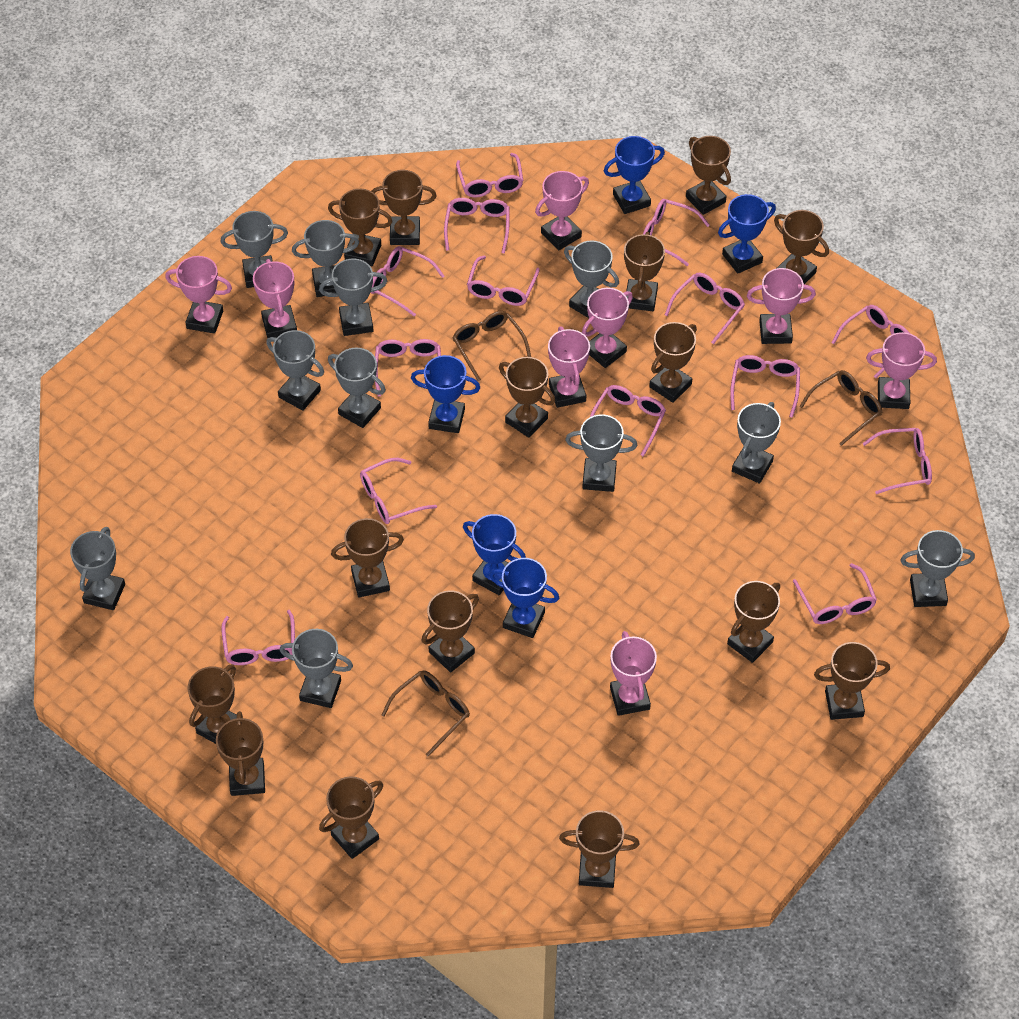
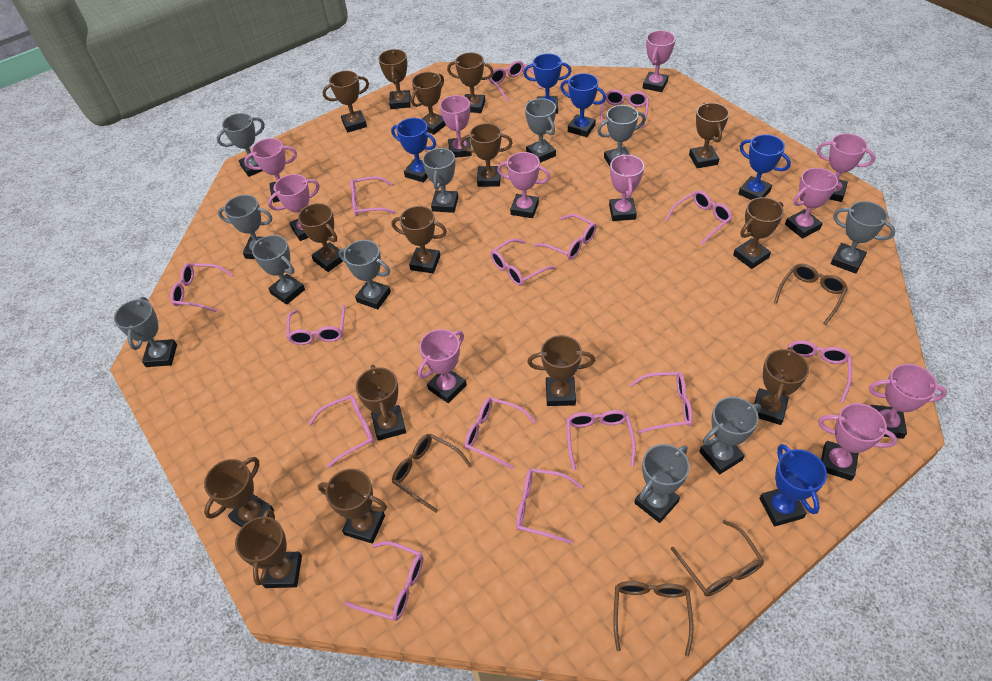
brown glasses: [382,670,470,757] [452,311,531,381] [799,370,882,446] = 3 -> [392,434,472,513] [613,581,694,656] [671,520,764,597] [774,264,848,325] = 4
pink glasses: [221,610,295,665] [360,458,437,524] [370,246,444,316] [375,339,441,396] [444,198,509,254] [456,153,523,198] [467,256,540,306] [590,385,666,457] [643,199,710,266] [665,273,745,344] [730,355,800,418] [793,563,877,624] [831,305,909,378] [863,428,932,494] = 14 -> [170,263,233,312] [287,305,345,345] [308,395,374,468] [345,541,423,621] [350,176,396,216] [465,397,536,470] [489,61,541,102] [490,239,555,286] [516,468,583,544] [534,214,597,260] [566,410,636,471] [600,90,649,128] [629,372,693,434] [665,190,732,245] [787,340,852,403] = 15
pink trophy: [165,256,232,334] [253,259,297,338] [535,171,589,250] [548,326,590,408] [582,288,633,368] [610,631,657,716] [747,268,816,344] [866,332,937,409] = 8 -> [244,138,297,202] [268,174,320,241] [418,329,467,403] [440,95,472,158] [497,152,550,218] [609,154,644,221] [643,30,676,92] [785,168,838,239] [817,133,876,202] [818,403,898,481] [869,364,947,439] = 11

